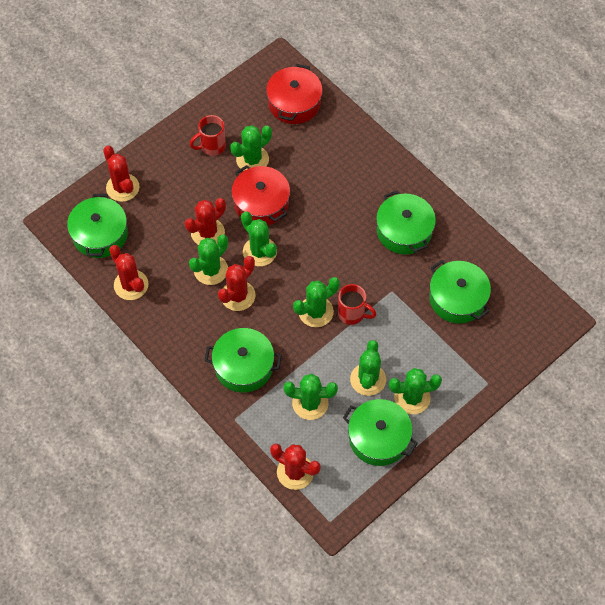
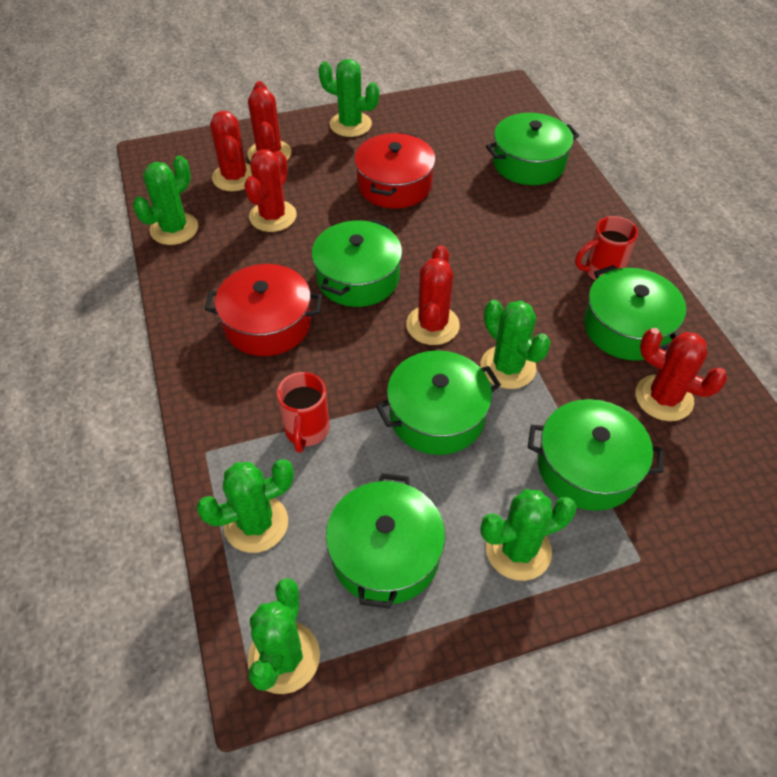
green cactus: [189,235,228,285] [230,125,272,171] [241,212,277,266] [284,374,338,420] [293,277,340,327] [350,340,386,396] [389,368,442,414] = 7 -> [133,156,198,245] [196,459,294,553] [248,578,320,694] [318,59,379,137] [480,299,551,389] [480,489,577,581] = 6
green pot: [67,194,128,258] [205,328,282,393] [343,399,418,466] [376,191,436,254] [429,260,491,323] = 5 -> [312,219,402,307] [326,473,445,609] [376,350,501,455] [486,113,579,185] [528,399,663,511] [584,265,686,361] = 6

